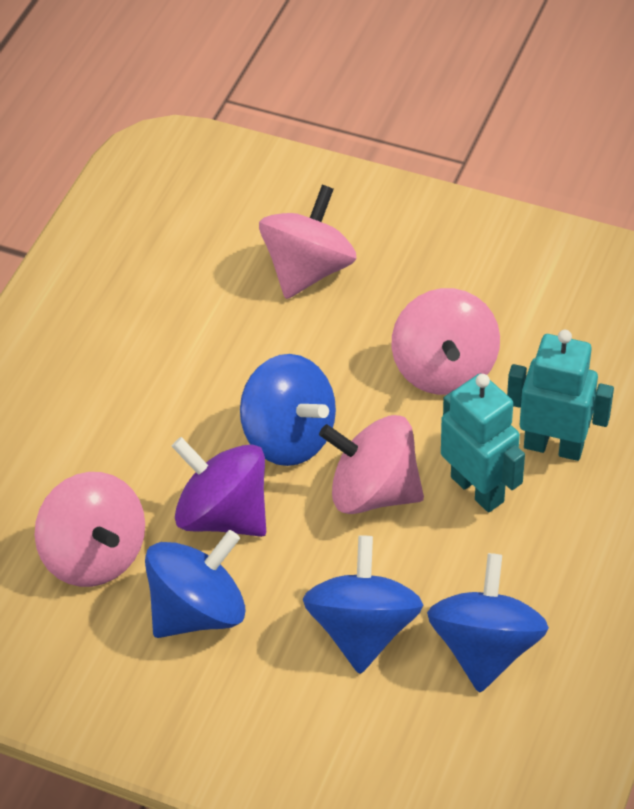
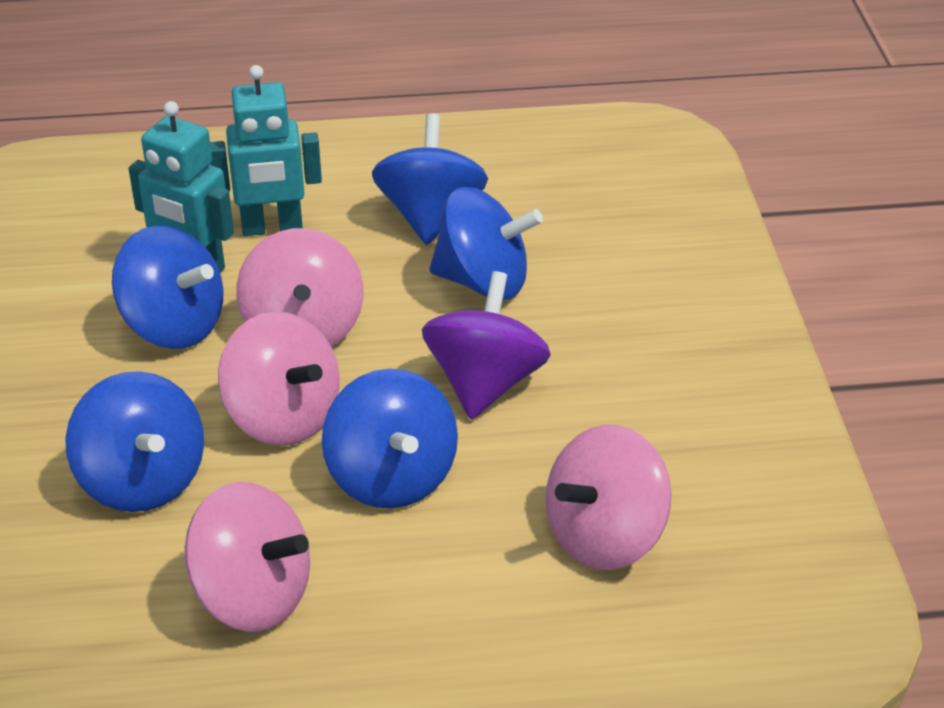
blue spinning top: [145,530,245,638] [240,354,336,466] [303,535,423,674] [427,553,549,693] = 4 -> [65,371,204,512] [112,226,224,349] [322,369,458,508] [372,113,488,245] [430,187,543,300] = 5

